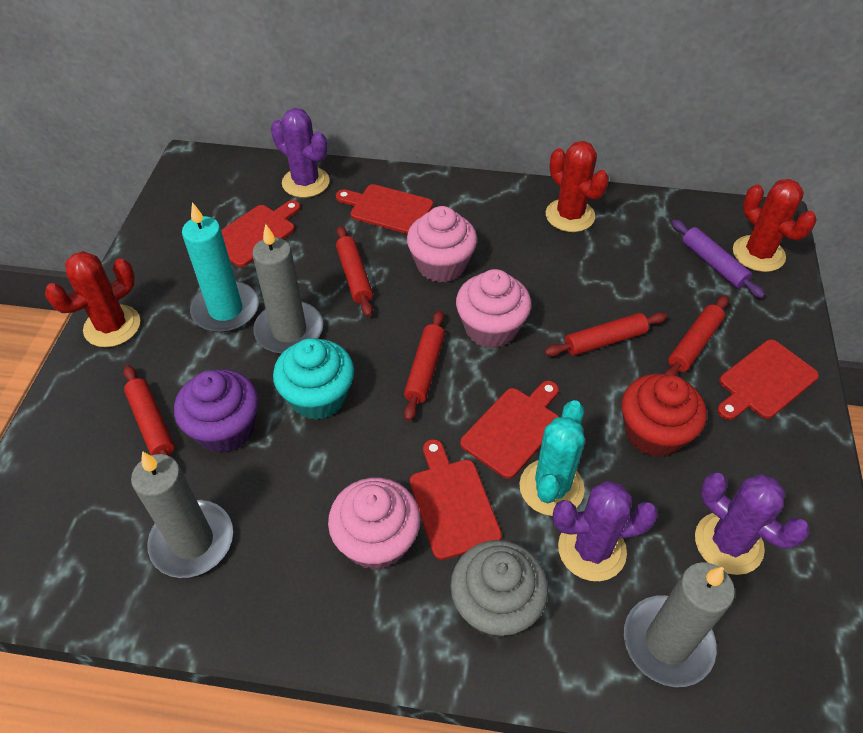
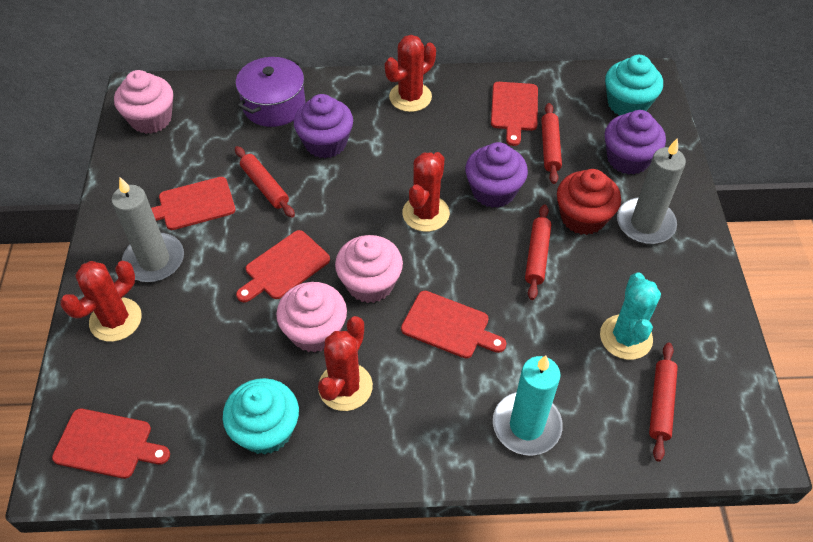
grey candle: [131,451,233,578] [252,224,323,354] [624,562,735,687] = 3 -> [111,177,184,282] [617,138,686,244] = 2
grey cupcake: [450,540,548,638] = 1 -> none = 0
purple cactus: [271,108,330,198] [553,481,658,581] [695,473,810,575] = 3 -> none = 0
purple cupcake: [174,369,259,453] = 1 -> [294,94,353,158] [465,142,528,208] [605,110,666,175] = 3
purple pot: none = 0 -> [236,57,305,127] = 1
purple rolling pin: [671,219,765,298] = 1 -> none = 0
red cactus: [45,251,140,347] [546,141,609,232] [733,179,817,272] = 3 -> [60,261,142,342] [318,316,373,411] [385,35,436,112] [402,152,450,232] = 4
red rolling pin: [123,365,175,456] [336,226,373,317] [404,310,445,421] [544,312,667,357] [664,295,729,375] = 5 -> [235,146,295,218] [525,204,552,300] [541,103,562,184] [649,343,678,461] = 4
turquoise cupcake: [273,338,354,420] = 1 -> [223,378,299,455] [605,55,663,116] = 2

